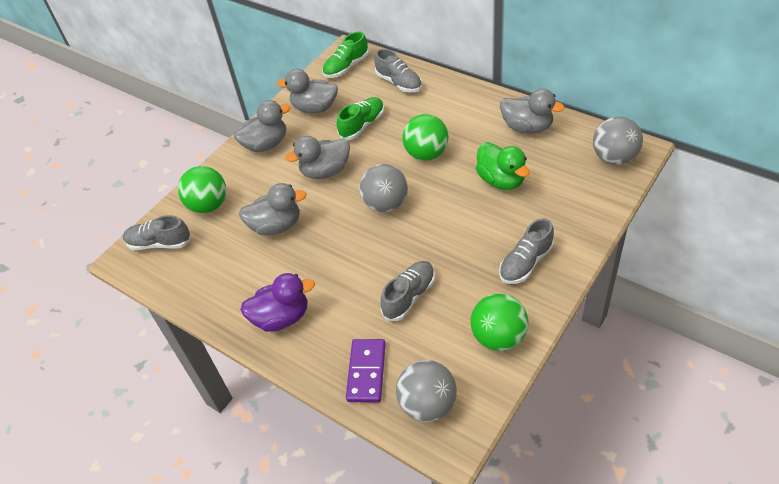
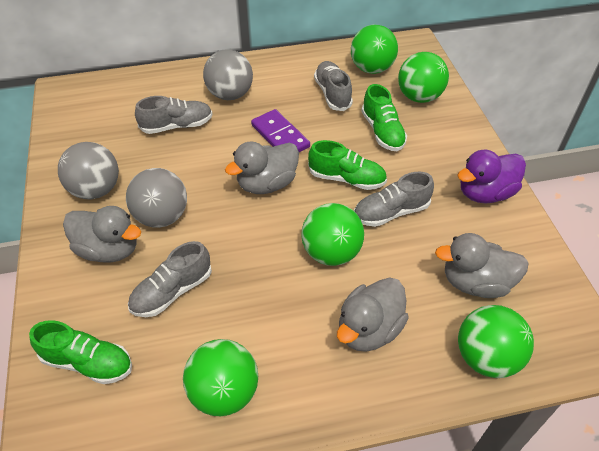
green ball: [178,166,226,213] [403,114,448,161] [471,293,528,351] = 3 -> [183,339,258,416] [301,203,364,266] [351,25,398,74] [398,52,449,103] [458,305,534,378] = 5
green duck: [476,142,530,190] = 1 -> none = 0
green shoe: [322,32,369,78] [337,97,384,140] = 2 -> [29,320,132,384] [308,140,387,190] [361,84,407,151] = 3
grey duck: [234,100,290,152] [239,183,307,236] [277,69,338,113] [286,136,350,179] [500,89,565,134] = 5 -> [63,206,141,262] [225,142,299,194] [337,277,409,352] [435,233,529,298] = 4

